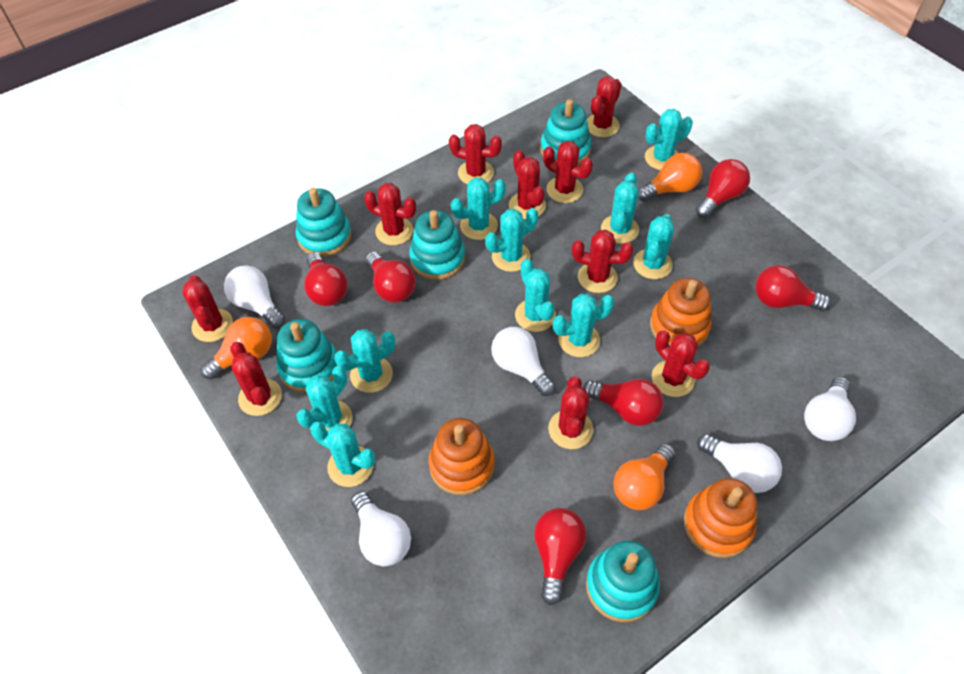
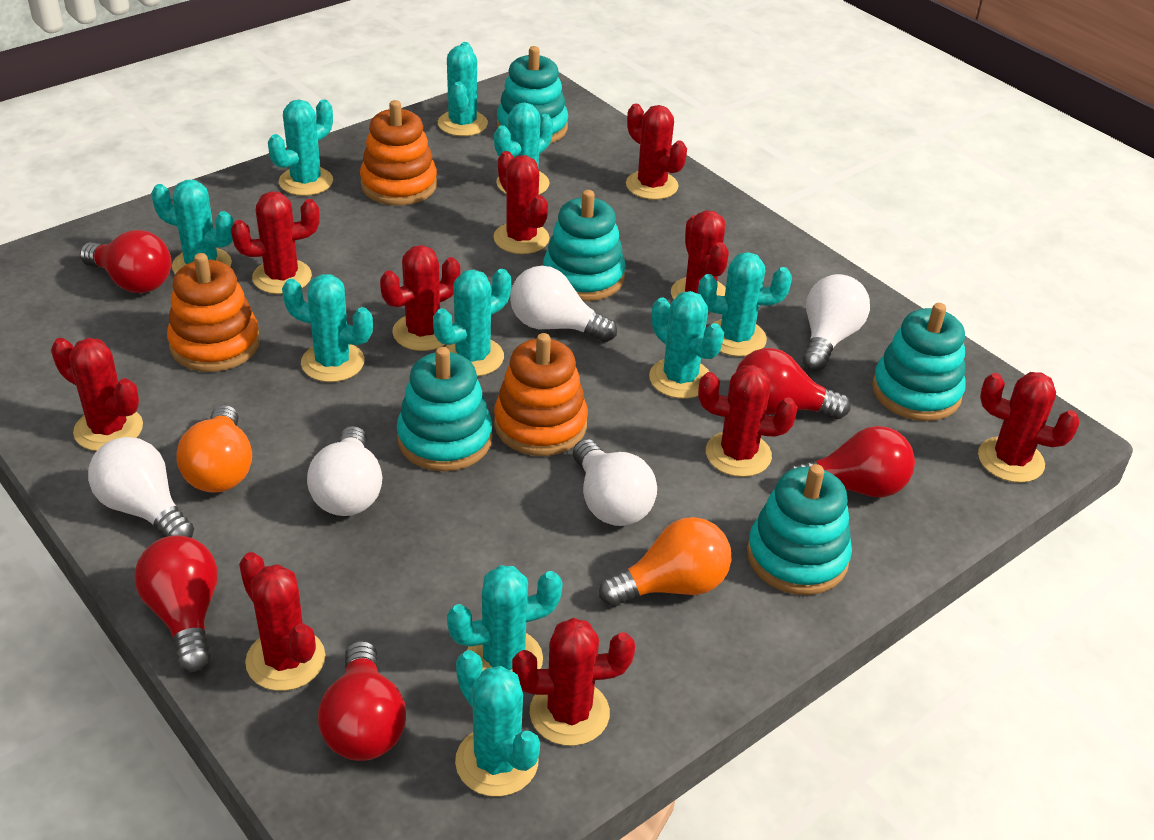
orange light bulb: [200,317,272,380] [613,443,675,510] [638,153,702,202] = 3 -> [176,405,252,493] [599,517,731,607] = 2
red light bulb: [304,252,348,306] [366,252,416,303] [534,508,586,605] [583,379,664,426] [696,159,750,218] [755,265,831,311] = 6 -> [80,230,172,293] [134,535,218,672] [318,640,406,761] [735,348,851,419] [788,426,915,497] = 5

